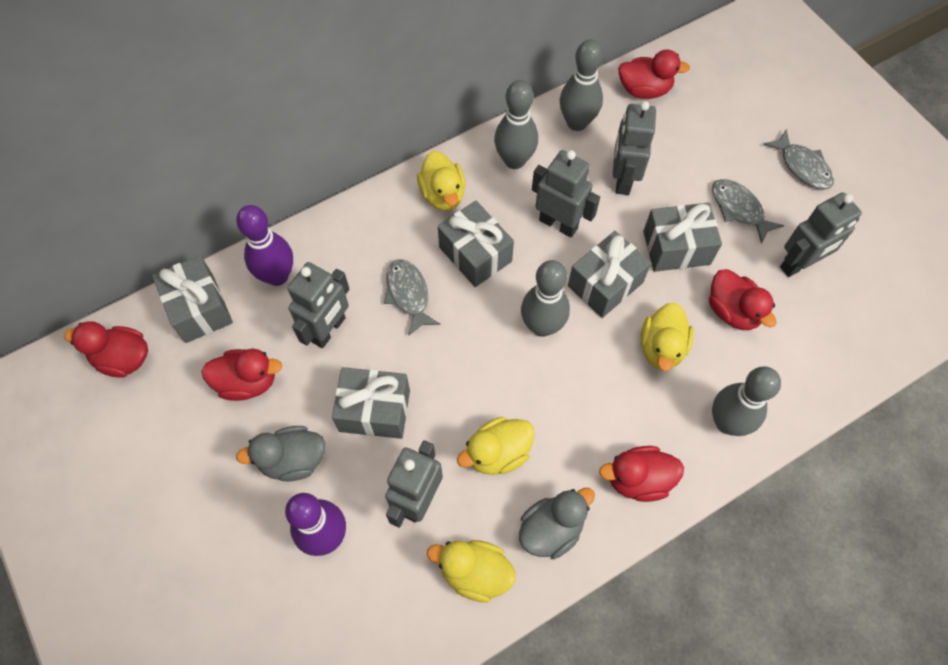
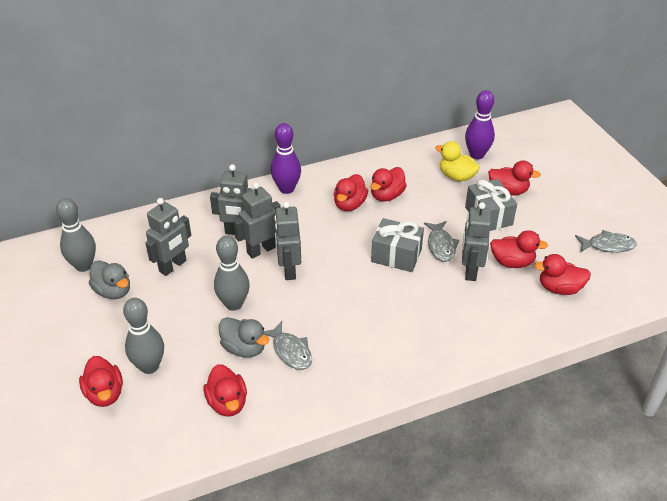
grey bowling pin: [494,80,538,169] [521,260,570,337] [560,40,603,131] [712,367,781,436] = 4 -> [56,198,96,272] [123,298,164,374] [214,236,250,311] = 3
grey gift: [152,255,233,343] [332,367,410,439] [438,201,514,287] [568,231,651,318] [643,203,722,272] = 5 -> [371,218,424,272] [465,179,517,231] = 2
red duck: [64,321,148,378] [201,349,282,401] [599,446,684,502] [618,50,690,99] [709,269,776,330] = 5 -> [79,356,123,407] [204,364,247,417] [334,174,368,211] [370,167,407,202] [488,161,541,196] [490,230,548,268] [534,254,591,295] = 7
yellow duck: [417,151,466,211] [427,540,516,603] [457,417,535,475] [641,303,694,371] = 4 -> [435,141,480,182] = 1

